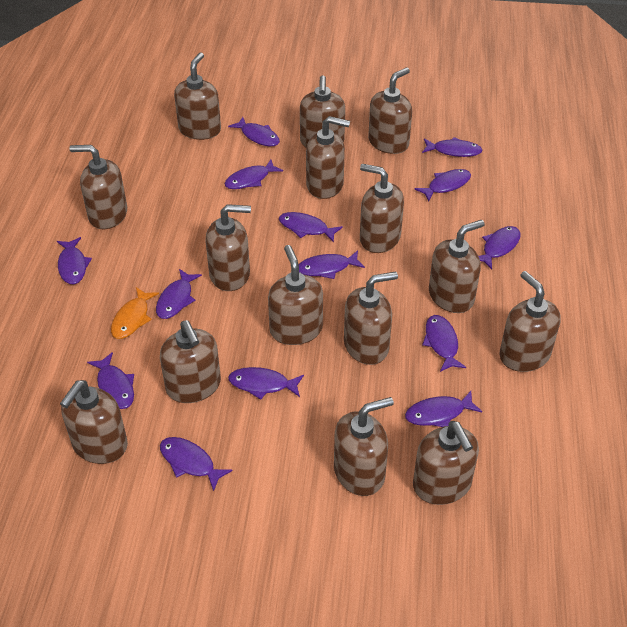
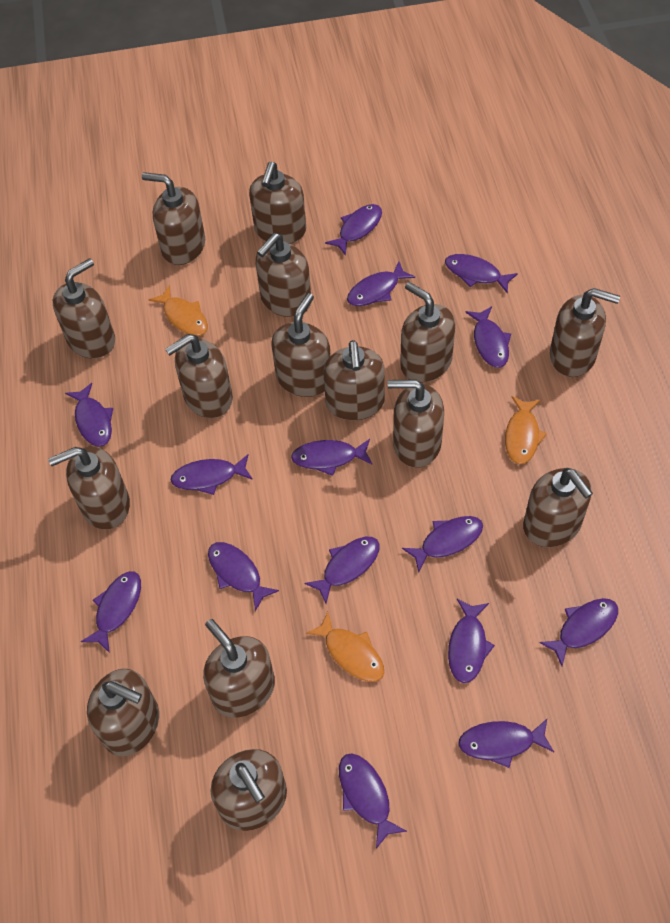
orange fish: [111,287,159,339] = 1 -> [148,285,208,336] [306,612,384,682] [505,396,547,464] = 3
purple fish: [57,237,92,284] [87,352,134,409] [156,269,202,319] [160,437,233,491] [225,159,283,189] [228,117,280,146] [228,367,304,400] [279,212,343,243] [299,250,365,279] [405,391,482,427] [414,169,471,201] [422,137,483,157] [422,315,466,372] [479,226,521,269] = 14 -> [65,383,113,447] [81,571,141,653] [170,454,253,495] [208,542,279,611] [291,439,373,476] [305,537,379,603] [325,204,382,256] [339,753,407,849] [347,261,415,306] [402,516,483,573] [445,254,518,294] [448,599,495,683] [458,719,554,768] [465,306,511,368] [539,598,618,666] = 15

